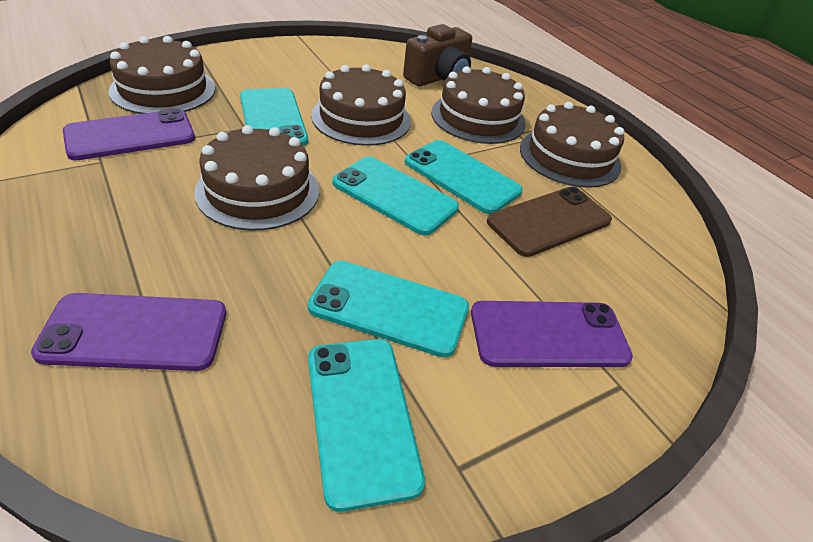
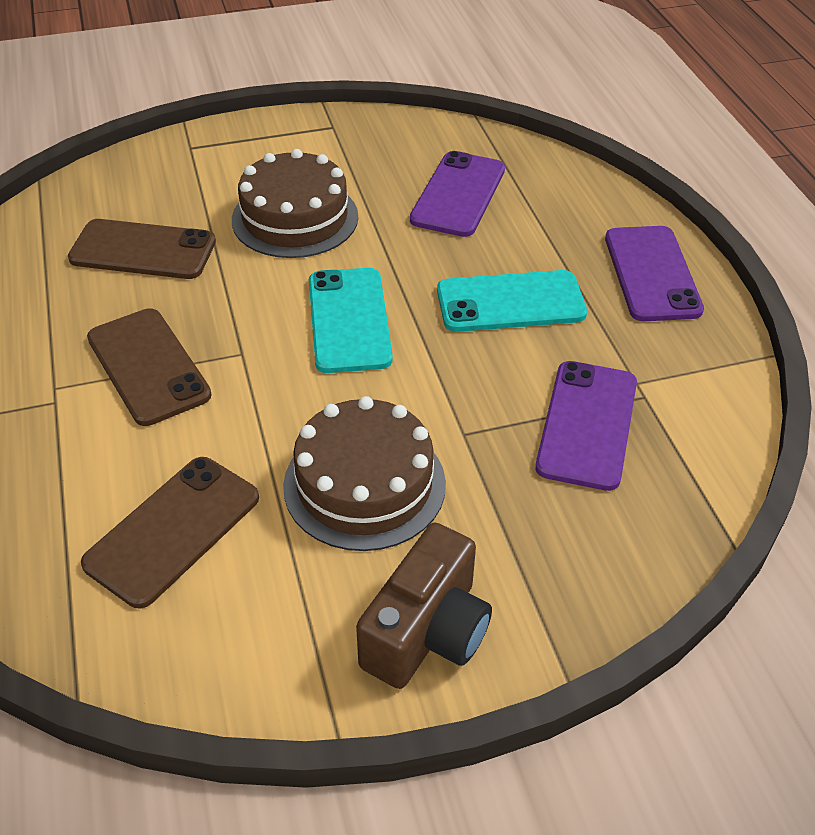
brown cake: [108,36,215,114] [194,125,320,231] [311,64,411,146] [431,66,526,144] [520,102,624,188] = 5 -> [232,149,358,258] [283,396,446,551] = 2
brown phone: [487,187,612,257] = 1 -> [68,219,216,279] [81,457,259,608] [87,308,212,426] = 3
turquoise phone: [240,88,308,146] [308,261,469,358] [308,339,425,512] [332,156,459,236] [405,140,522,214] = 5 -> [309,268,393,373] [437,270,587,332] = 2

